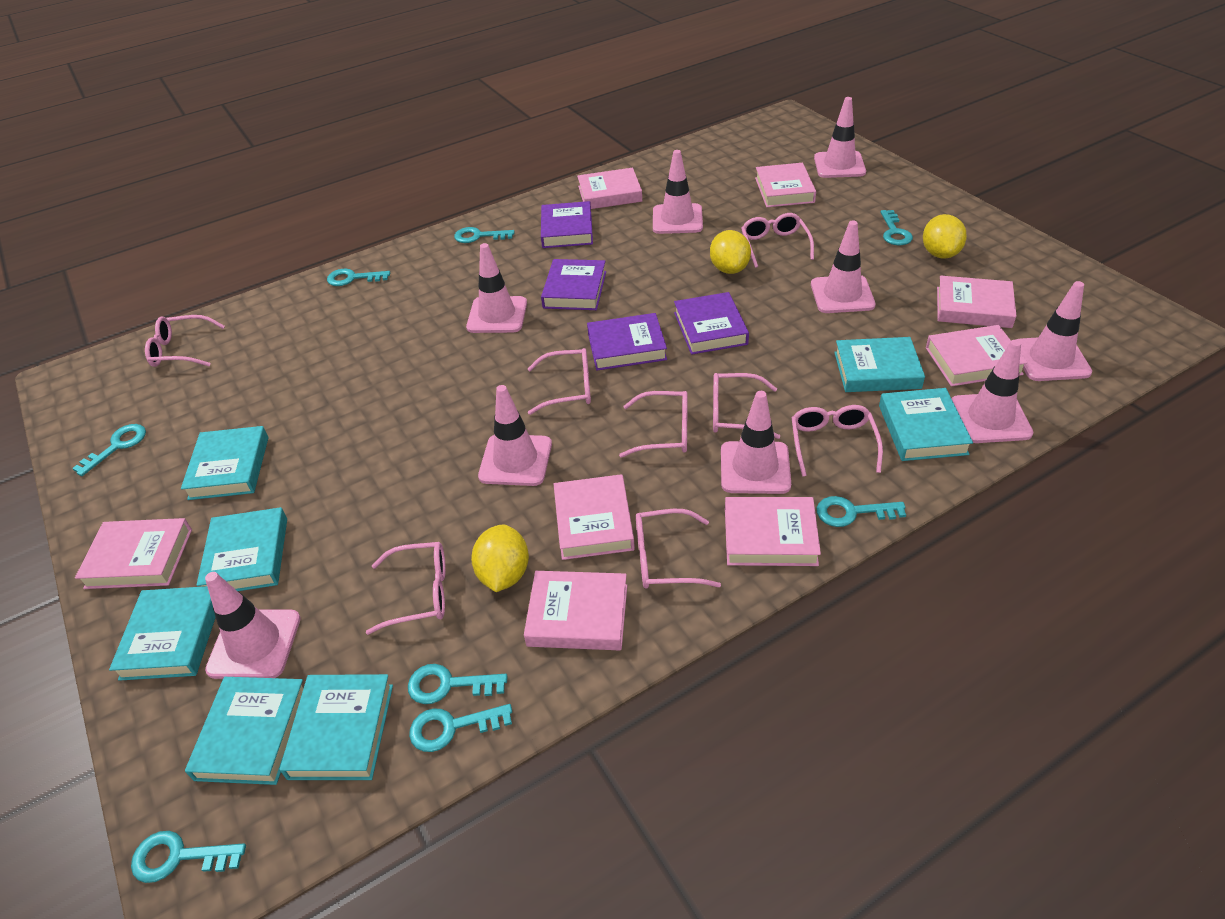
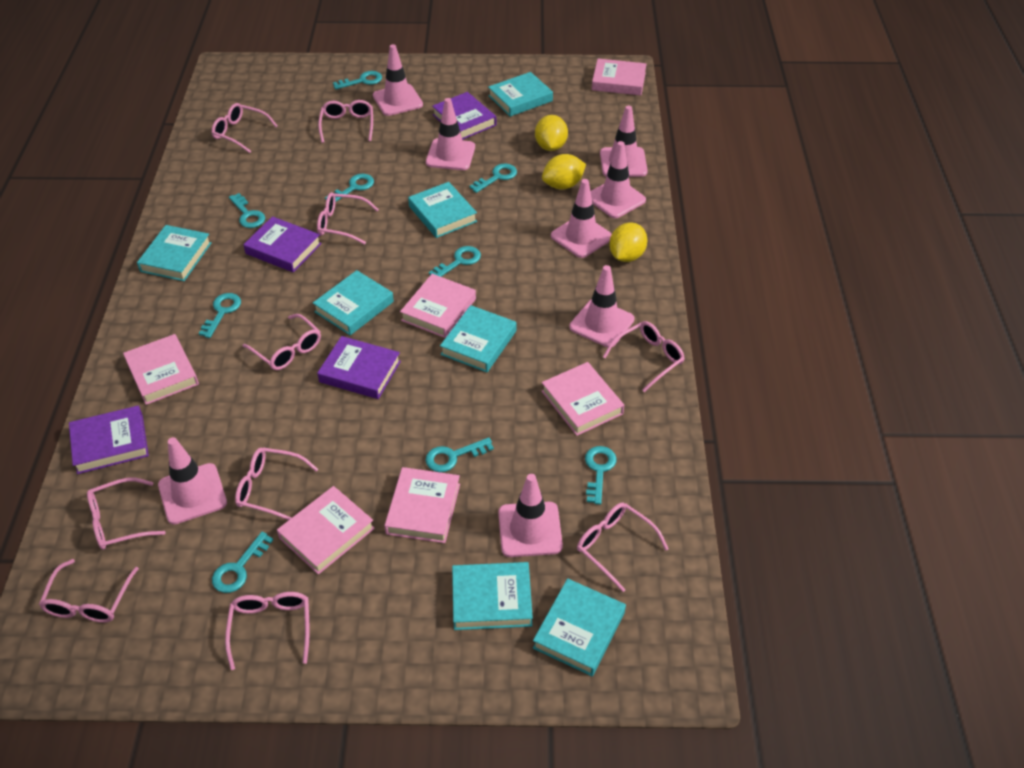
pink book: [75,518,192,589] [524,571,627,650] [554,474,635,560] [577,168,642,209] [725,497,821,566] [755,163,816,207] [926,325,1028,386] [937,276,1017,328] = 8 -> [123,334,199,405] [277,486,375,575] [384,467,460,543] [400,274,476,338] [542,362,624,436] [592,59,646,95] = 6
pink glasses: [145,315,225,367] [366,542,446,635] [528,348,591,415] [619,391,688,458] [636,509,721,589] [713,373,780,439] [741,213,814,268] [792,405,883,477] = 8 -> [39,559,139,623] [87,478,166,550] [212,103,278,153] [225,592,310,670] [235,448,318,520] [243,314,321,370] [317,192,379,245] [318,100,373,143] [577,503,669,592] [603,321,685,392] = 10
pink traffic cone: [205,572,301,679] [466,243,527,333] [478,385,552,486] [653,150,703,234] [721,391,791,494] [811,220,876,313] [814,97,866,178] [952,340,1033,443] [1015,281,1092,381] = 9 -> [158,437,227,525] [373,44,423,116] [426,98,475,170] [498,474,563,557] [551,179,612,258] [569,265,635,347] [591,141,646,218] [600,106,648,177] = 8
turquoise key: [72,424,146,476] [131,831,246,883] [327,269,390,286] [408,664,507,704] [409,704,512,752] [454,227,515,243] [817,496,906,527] [881,210,913,245] = 8 -> [199,293,241,338] [212,531,273,593] [229,193,265,228] [325,174,374,202] [333,71,382,90] [425,438,494,472] [429,246,481,277] [469,163,517,193] [585,446,617,505] = 9

